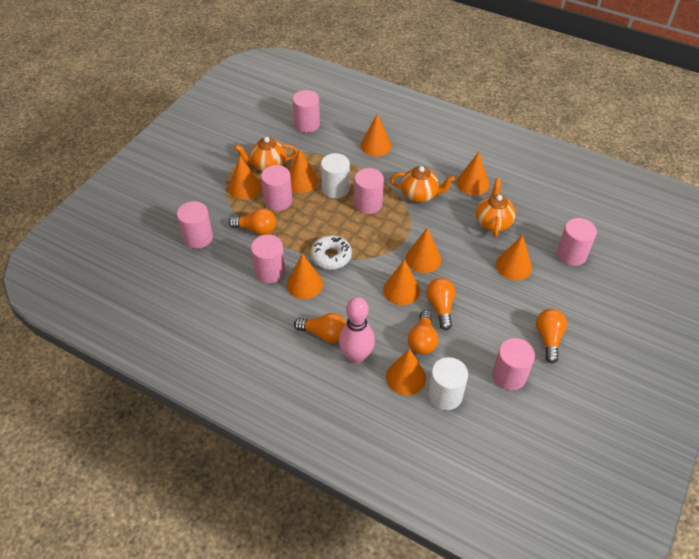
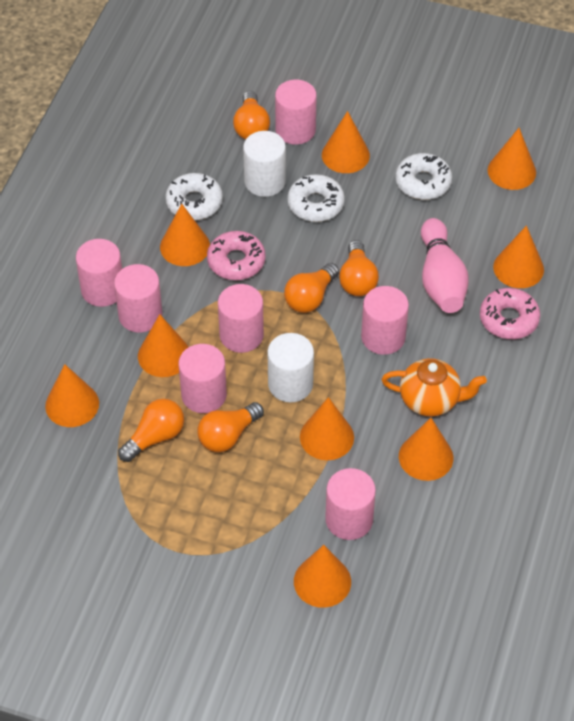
orange teapot: [234,137,298,172] [390,166,455,203] [476,178,516,238] = 3 -> [382,358,487,417] = 1
pink donut: none = 0 -> [207,231,266,280] [480,288,540,339] = 2
white donut: [311,235,352,269] = 1 -> [165,173,223,220] [287,174,345,222] [395,153,452,200] = 3

